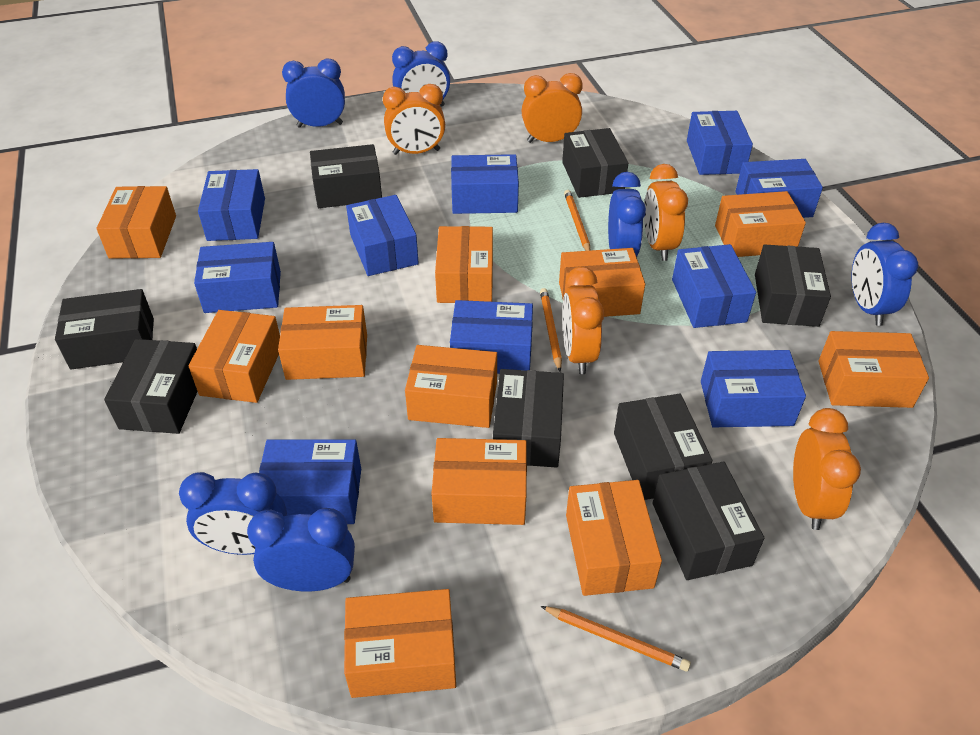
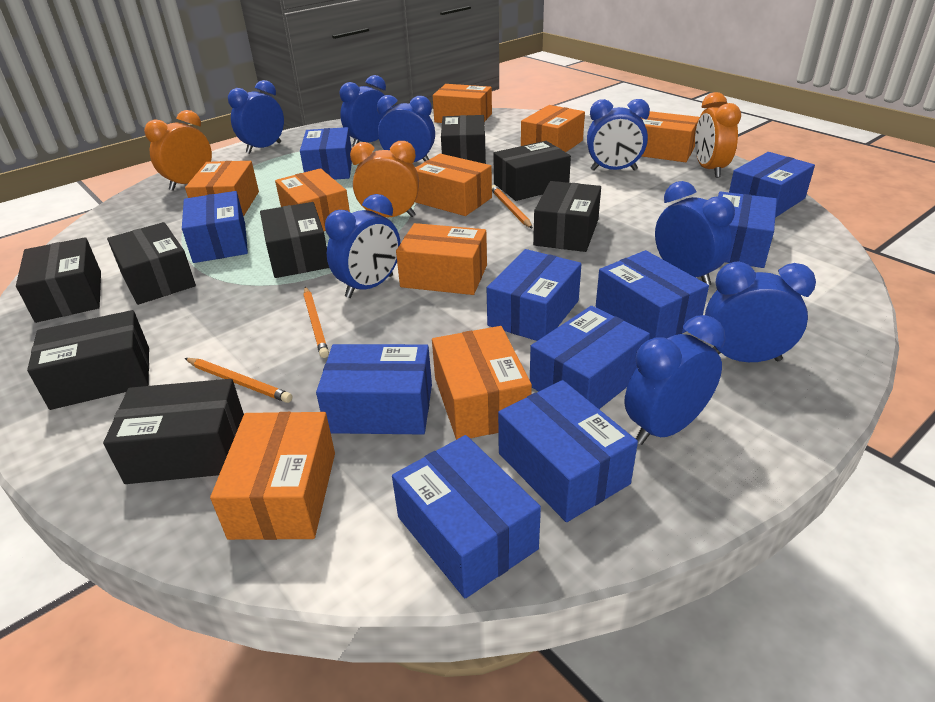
blue clock: [179,472,287,555] [247,508,355,592] [282,59,345,128] [392,42,450,106] [608,172,646,257] [852,223,918,326] = 6 -> [228,80,284,154] [325,194,400,298] [340,75,391,147] [377,95,435,162] [587,99,650,171] [624,315,726,445] [655,181,735,285] [705,261,816,362] = 8
orange box: [96,186,176,259] [188,310,280,403] [278,305,367,380] [344,589,456,698] [405,345,497,428] [431,438,527,525] [435,226,493,303] [559,248,645,317] [566,480,662,596] [715,191,806,257] [818,331,929,408] = 11 -> [185,161,259,217] [210,412,335,540] [275,168,350,231] [396,223,487,295] [415,154,492,216] [432,326,532,440] [433,84,492,123] [521,105,585,152] [642,111,699,162] = 9
orange clock: [383,84,445,155] [521,73,583,143] [562,267,604,374] [644,164,688,261] [793,408,861,530] = 5 -> [144,110,212,191] [350,141,419,217] [695,92,741,178] = 3

